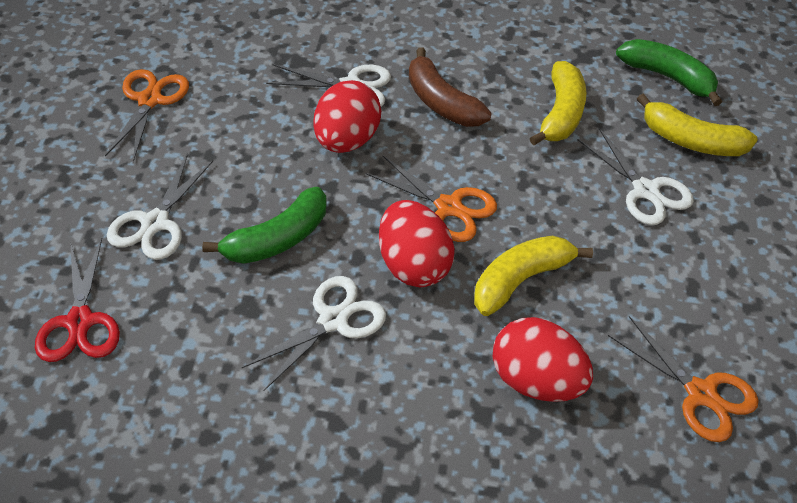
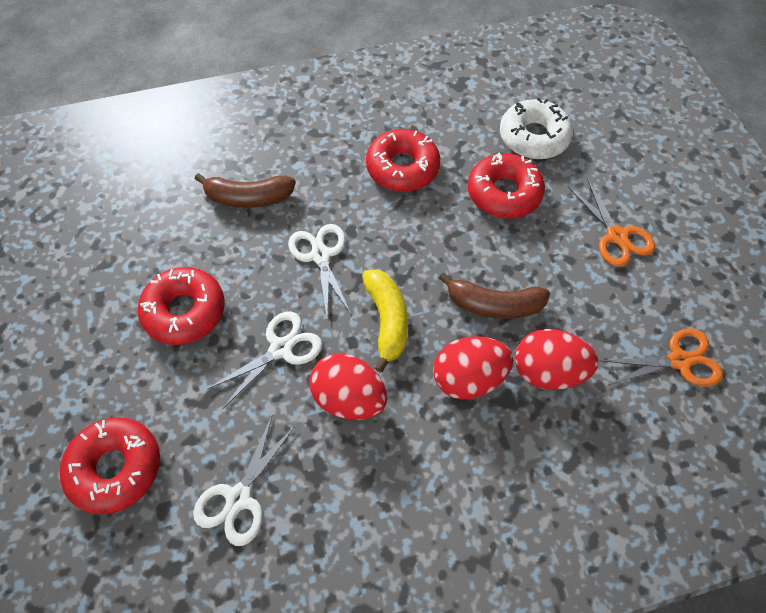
brown banana: [409,47,492,127] = 1 -> [195,173,296,208] [439,273,550,319] = 2
green banana: [202,187,327,264] [616,39,722,106] = 2 -> none = 0
orange scissors: [105,69,189,162] [366,156,497,242] [608,316,759,442] = 3 -> [568,178,655,267] [600,328,723,387] = 2
red donut: none = 0 -> [60,417,160,515] [138,267,225,345] [366,129,440,192] [468,152,545,219] = 4
red scissors: [35,238,120,362] = 1 -> none = 0
white donut: none = 0 -> [500,98,573,159] = 1
white scissors: [107,154,213,260] [242,276,386,391] [266,64,391,107] [577,128,694,225] = 4 -> [193,414,296,546] [208,311,323,408] [288,224,351,316] = 3
yellow banana: [474,236,593,316] [530,61,586,145] [637,93,758,156] = 3 -> [362,269,408,373] = 1

